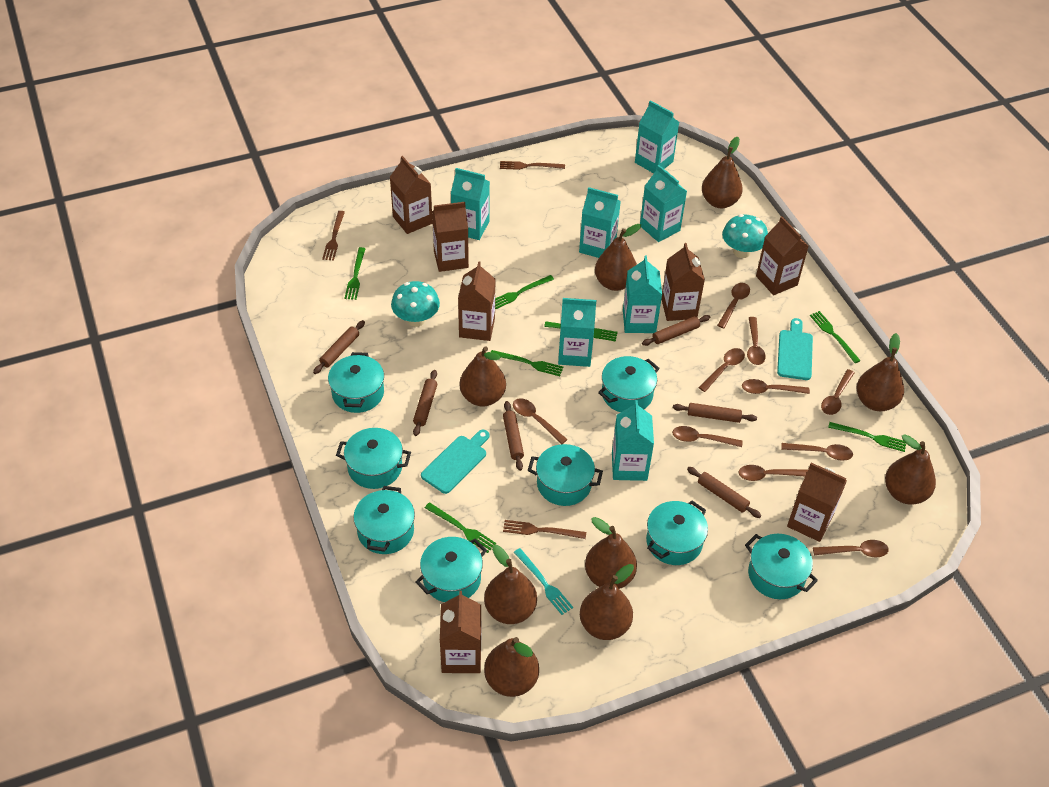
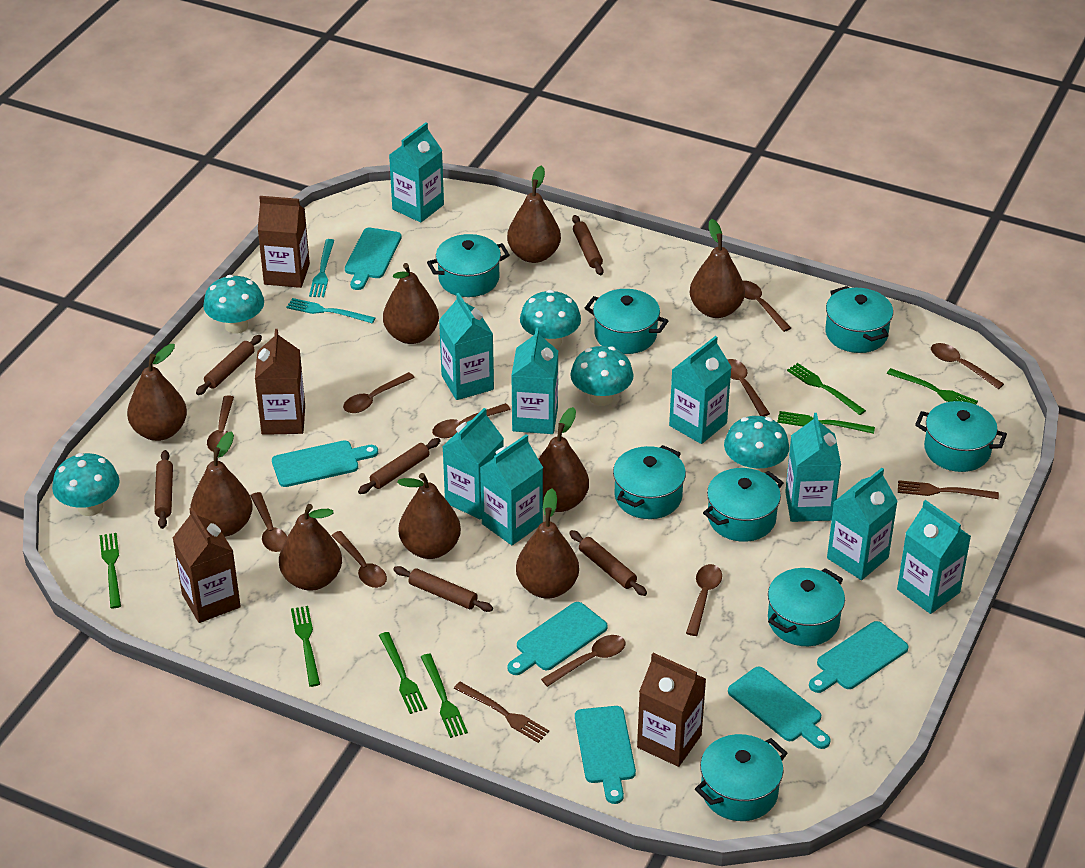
brown carton: [390,156,432,234] [432,202,469,272] [440,591,481,673] [458,261,495,341] [661,243,705,321] [756,216,809,295] [787,463,847,542] = 7 -> [173,508,241,623] [255,329,305,435] [258,196,310,288] [637,653,706,767] = 4
brown fork: [322,211,345,261] [500,161,565,170] [503,520,586,539] = 3 -> [454,682,549,743] [898,480,999,499] = 2
turquoise carton: [451,168,490,240] [558,298,596,367] [579,187,621,258] [612,400,654,481] [623,256,662,333] [635,100,679,174] [640,165,687,242] = 7 -> [389,122,444,223] [439,293,494,400] [443,408,504,519] [480,434,543,545] [511,328,558,434] [669,336,732,444] [785,413,841,522] [827,468,898,580] [897,500,971,614] = 9
turquoise cutting board: [421,430,489,494] [777,318,813,380] = 2 -> [272,440,378,487] [345,228,402,290] [507,602,608,675] [575,706,636,804] [728,667,830,749] [809,621,909,693] = 6
turquoise fork: [514,548,573,615] = 1 -> [286,298,375,324] [309,239,334,297] = 2
turquoise mushroom: [391,281,440,327] [722,214,768,258] = 2 -> [52,453,120,516] [203,275,264,334] [520,290,581,348] [570,346,634,406] [724,416,789,473] = 5

